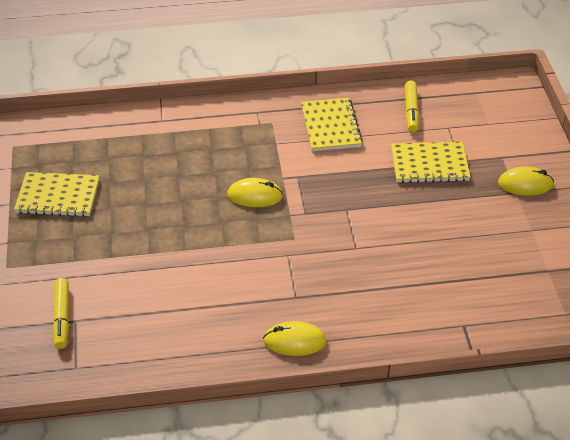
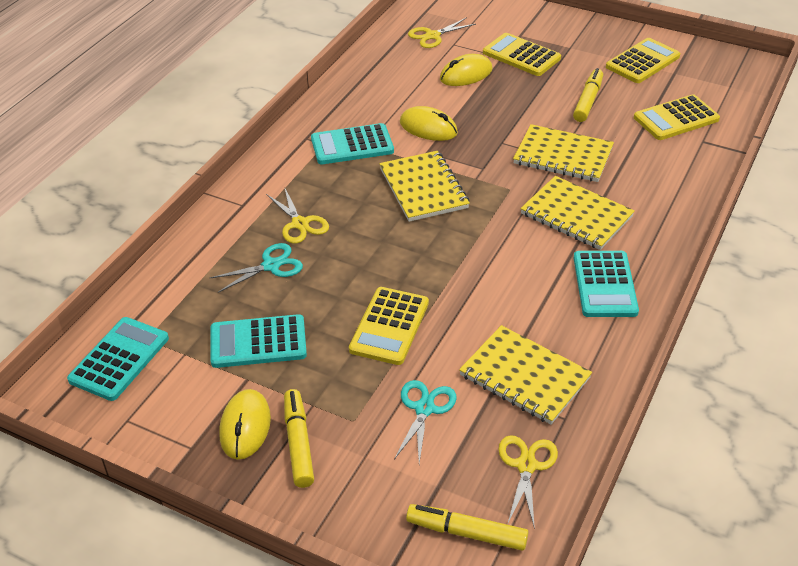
turquoise calculator: none = 0 -> [67,317,169,401] [210,314,307,368] [311,123,394,164] [574,251,639,317] = 4
turquoise scissors: none = 0 -> [210,243,303,293] [394,380,457,463] = 2
yellow calculator: none = 0 -> [349,287,429,365] [483,33,561,76] [606,38,680,83] [634,94,720,140] = 4
yellow marker: [53,278,69,349] [405,81,419,132] = 2 -> [284,389,314,488] [406,504,529,551] [573,68,603,122] = 3
yellow notebook: [14,172,99,217] [301,98,363,151] [391,142,471,183] = 3 -> [379,151,470,222] [459,325,592,424] [513,124,614,182] [521,176,635,250] = 4
yellow scissors: none = 0 -> [266,187,329,244] [408,17,476,48] [498,435,558,529] = 3

